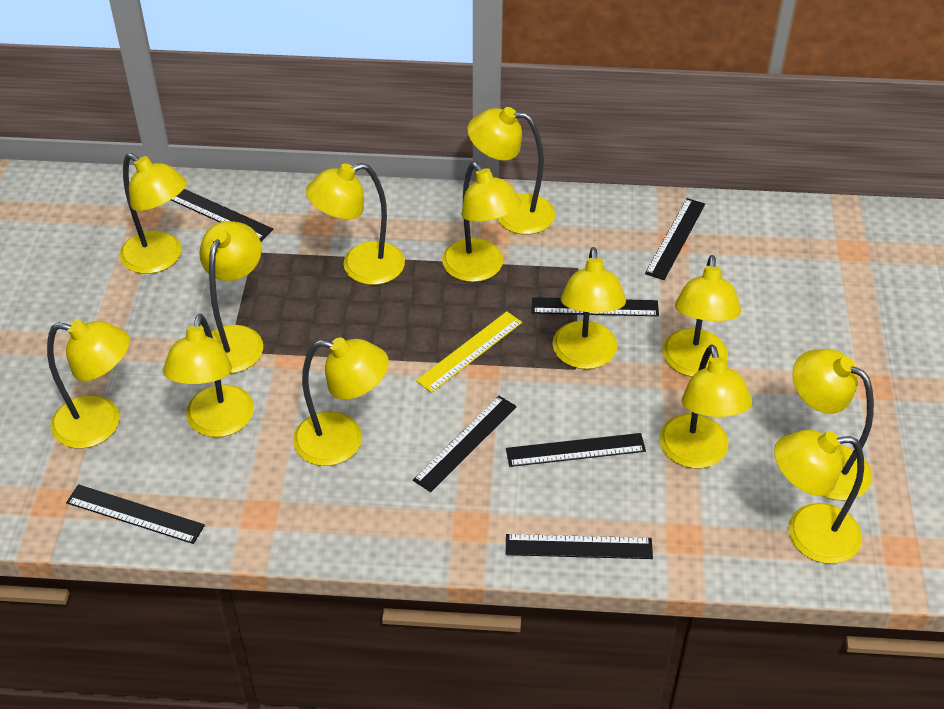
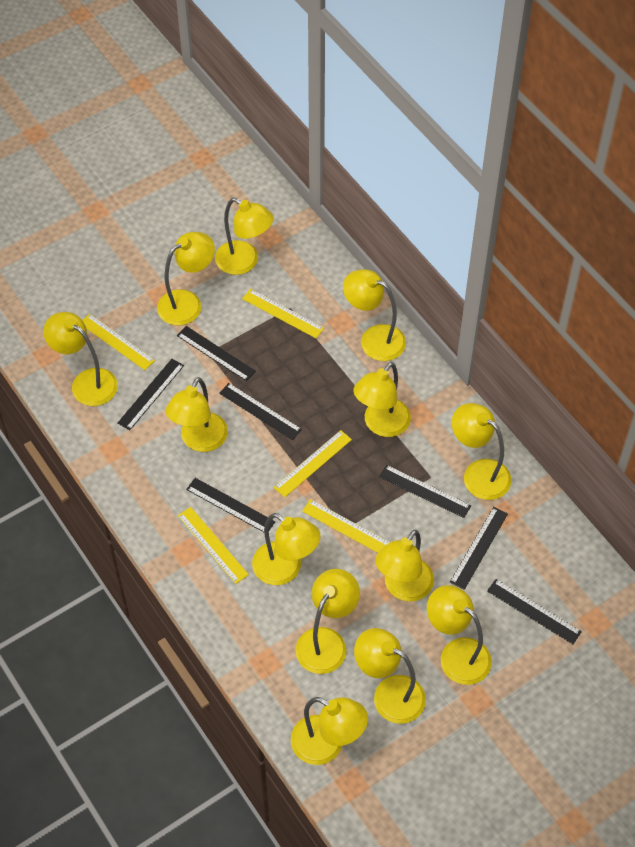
yellow ruler: [416,311,522,393] = 1 -> [82,314,155,370] [178,507,249,584] [242,289,324,338] [274,430,352,497] [302,499,390,553] = 5

